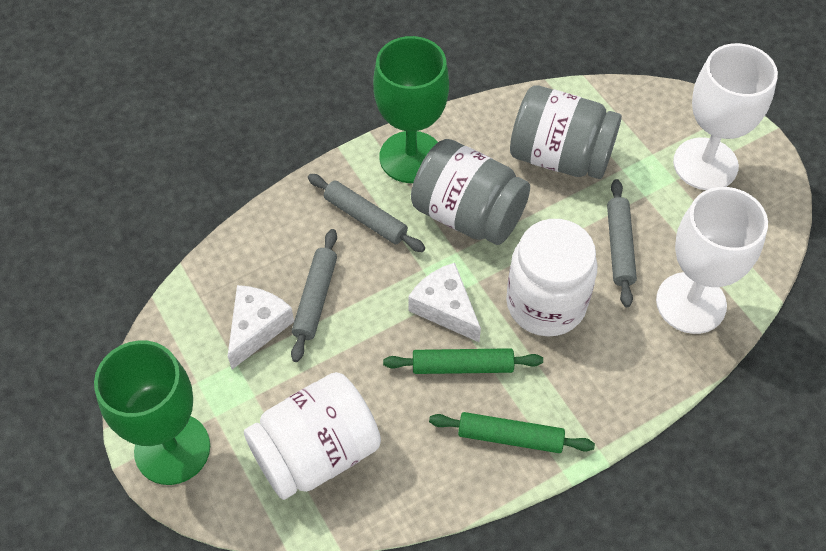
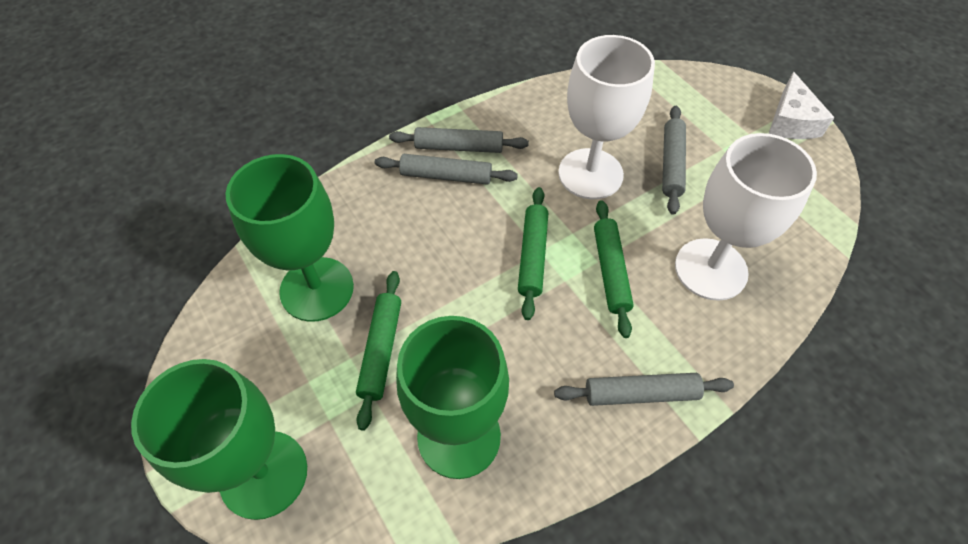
green goblet: [94,340,210,485] [373,36,449,183] = 2 -> [131,359,307,520] [225,154,354,322] [396,316,509,479] = 3
green rolling pin: [383,348,543,374] [429,412,595,453] = 2 -> [356,271,401,431] [518,187,548,320] [594,200,634,338] = 3
grey jar: [411,139,530,245] [510,85,622,179] = 2 -> none = 0
grey rolling pin: [291,229,337,362] [308,174,425,252] [607,179,637,307] = 3 -> [375,154,518,185] [389,127,529,153] [554,373,734,406] [662,106,686,215] = 4
white cheese: [228,285,294,369] [408,263,481,342] = 2 -> [768,72,835,139] = 1
white jar: [244,372,381,500] [506,219,597,337] = 2 -> none = 0

